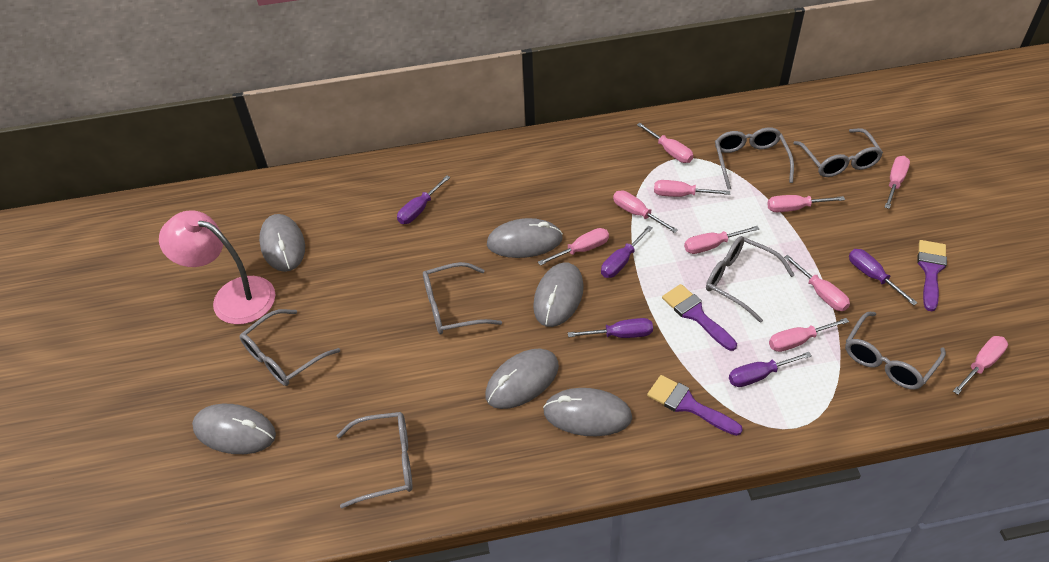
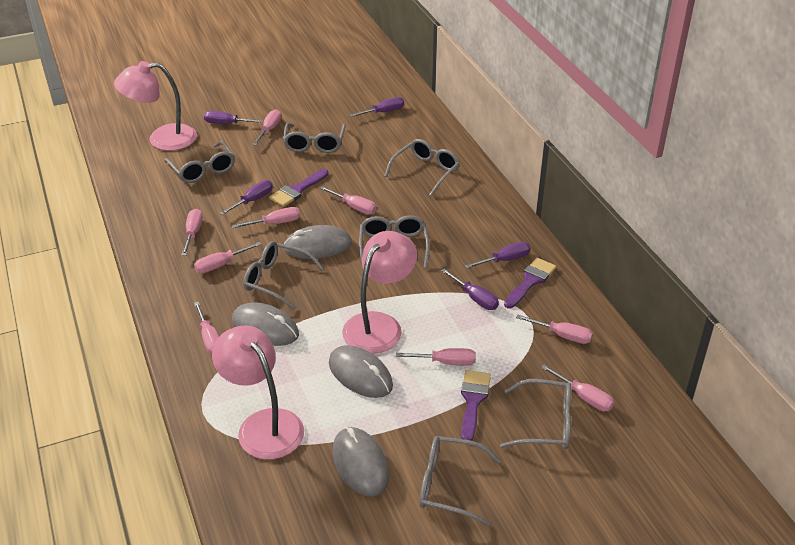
grey mouse: [192,404,276,454] [259,214,305,272] [485,349,559,409] [487,218,563,258] [533,262,584,327] [543,388,632,436] = 6 -> [232,302,299,346] [283,225,352,259] [329,345,393,398] [332,427,389,497] = 4
pink lamp: [159,210,275,324] = 1 -> [114,61,197,151] [212,325,304,459] [342,231,417,354] = 3
pink screwdriver: [538,228,609,266] [613,190,678,233] [637,123,693,163] [654,180,730,197] [684,226,759,254] [767,195,845,212] [769,318,849,352] [784,255,850,311] [884,156,910,209] [953,336,1008,395] = 10 -> [182,209,203,256] [194,242,262,273] [194,301,219,355] [232,207,300,228] [252,110,281,145] [320,186,377,215] [396,348,476,366] [516,315,593,344] [541,365,614,411] = 9

